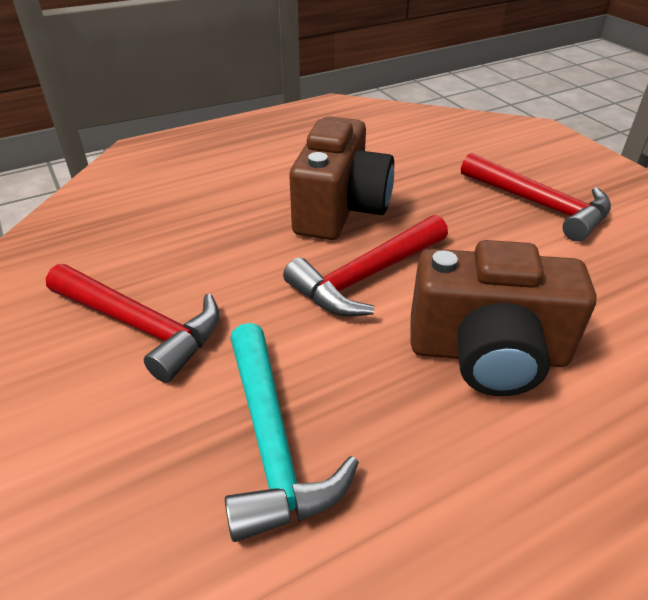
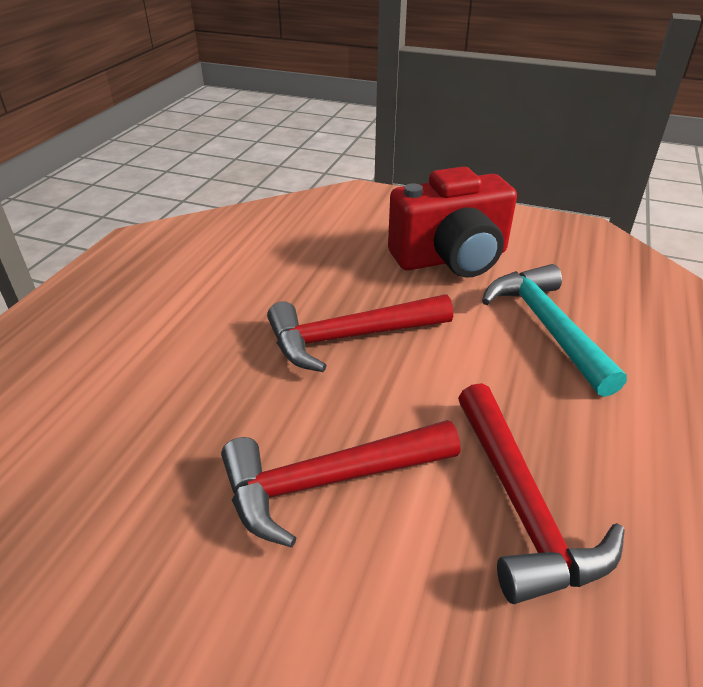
brown camera: [289,116,394,240] [411,240,596,396] = 2 -> none = 0
red camera: none = 0 -> [388,166,517,278] = 1

